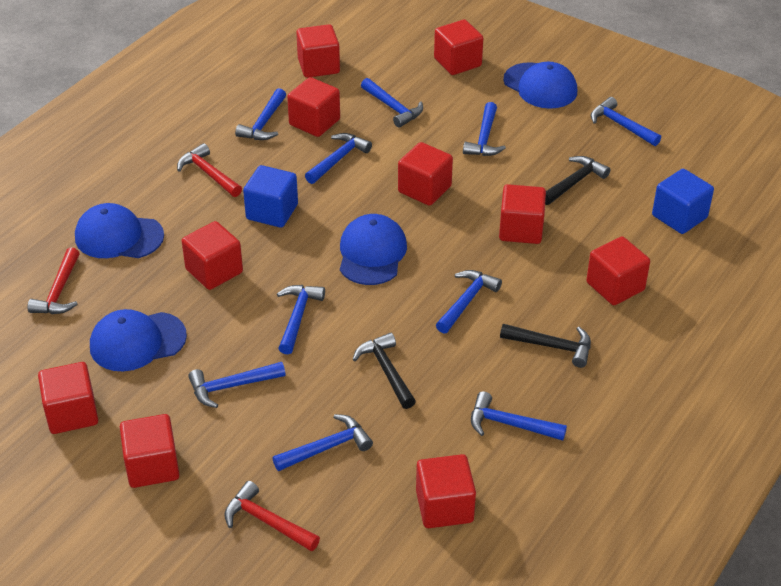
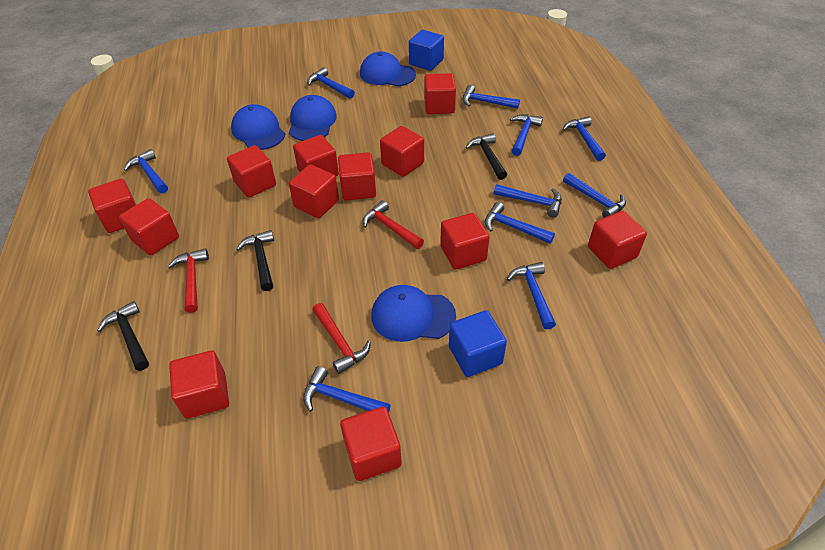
red cube: [38,362,98,434] [120,414,180,488] [182,221,243,290] [287,77,340,137] [296,24,340,78] [398,142,453,206] [416,454,476,528] [434,19,483,75] [499,184,546,244] [586,236,650,305] = 10 -> [88,178,136,233] [119,198,179,256] [169,351,229,419] [227,145,276,198] [289,165,339,218] [293,135,339,176] [338,152,376,201] [340,406,402,481] [380,126,424,177] [424,73,456,114] [440,213,490,270] [588,211,647,269] = 12

